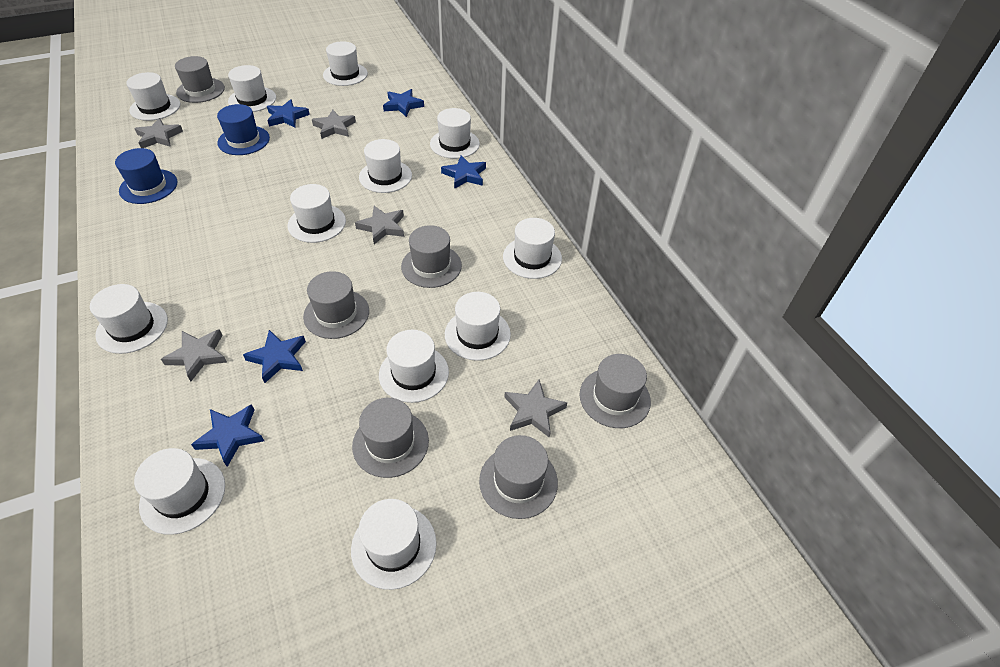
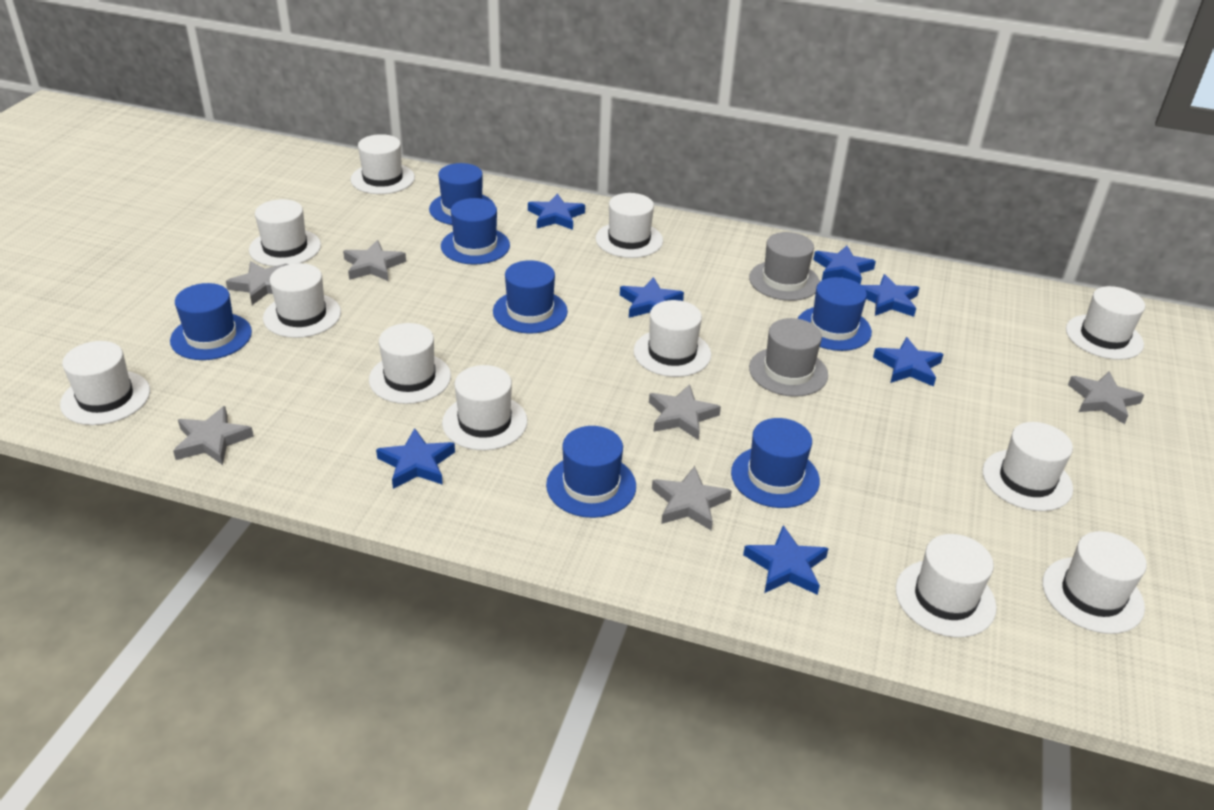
blue hat: [115,148,177,204] [217,104,270,155] = 2 -> [170,283,252,360] [429,163,495,225] [441,198,510,265] [493,260,568,334] [546,426,636,518] [731,418,820,508] [798,277,872,351] = 7
blue star: [191,404,264,467] [243,330,306,383] [267,99,310,128] [383,89,424,117] [441,155,486,189] = 5 -> [376,428,455,489] [528,193,585,230] [620,277,684,318] [743,525,829,595] [813,246,876,284] [862,274,920,317] [873,337,943,387] = 7
grey hat: [175,56,225,103] [303,271,369,339] [352,398,429,478] [401,225,462,288] [479,435,558,519] [579,354,651,428] = 6 -> [749,232,820,301] [749,318,828,397] = 2
grey star: [134,118,183,148] [161,329,227,381] [312,110,356,139] [355,206,404,244] [504,380,567,438] = 5 -> [173,406,254,465] [226,261,289,305] [343,240,406,281] [649,384,721,440] [652,466,732,531] [1068,371,1144,424] = 6

